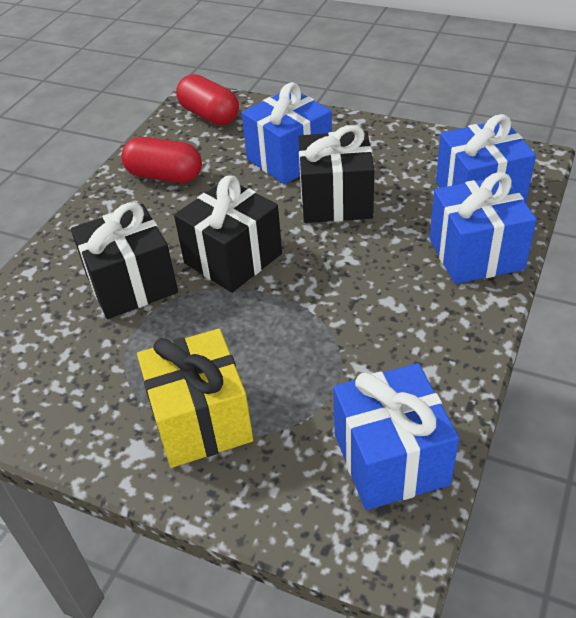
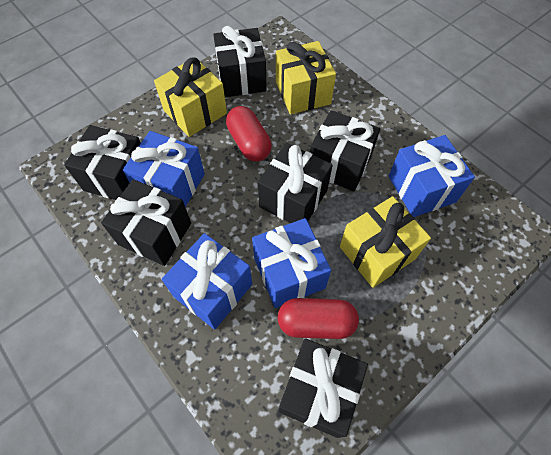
black gift: [71,202,178,319] [174,175,282,293] [299,125,374,223] = 3 -> [64,125,141,200] [101,179,191,266] [213,26,267,97] [258,143,333,223] [279,338,368,438] [310,110,380,192] = 6
yellow gift: [137,329,253,468] = 1 -> [154,57,227,137] [276,41,336,114] [340,196,431,288] = 3

